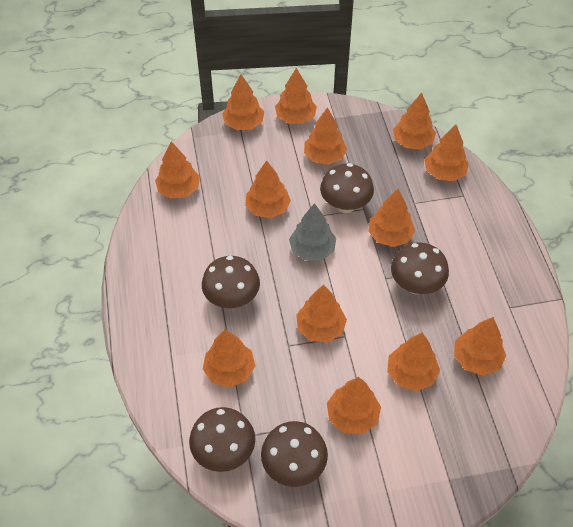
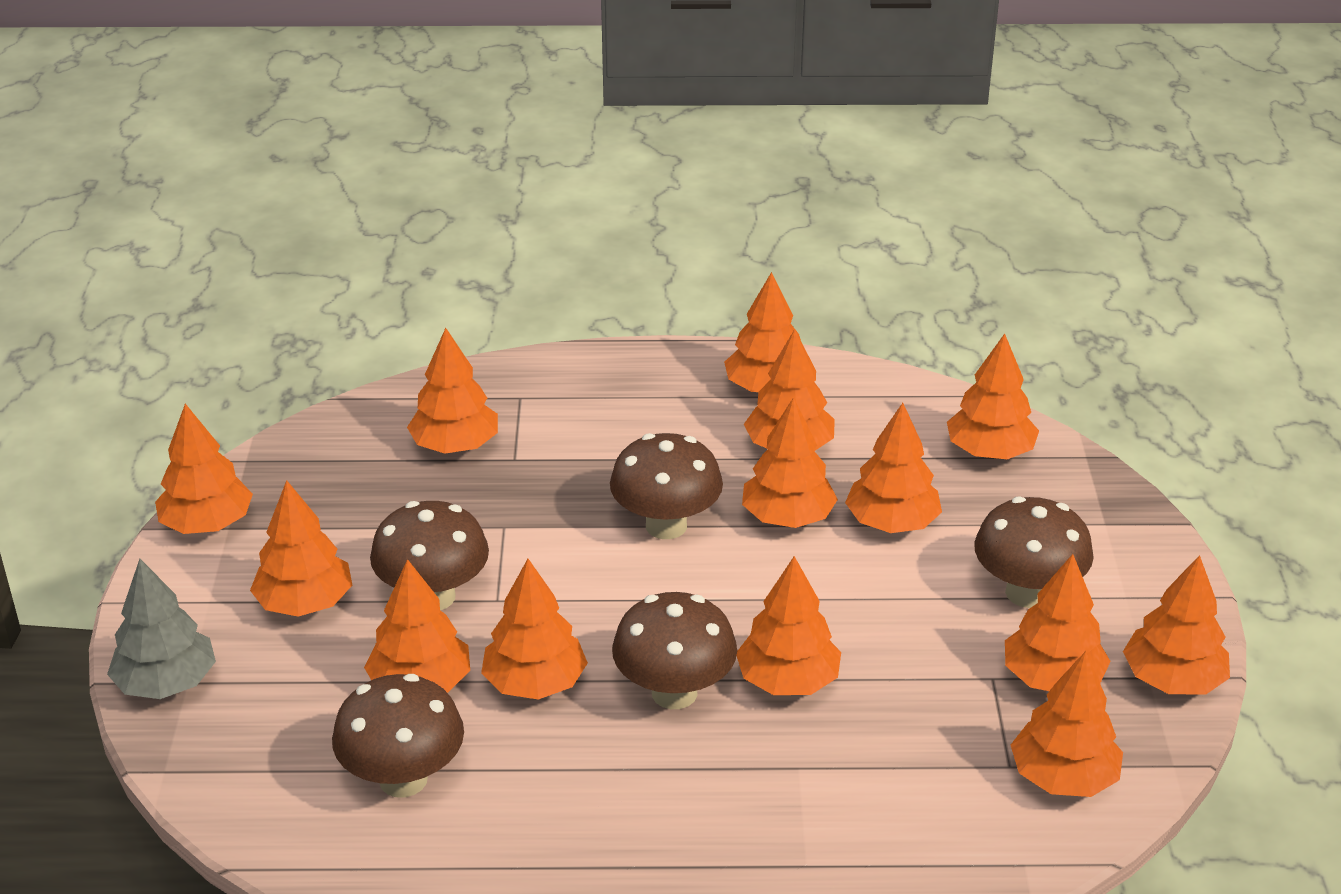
orange tree: [155,141,200,199] [203,329,255,388] [222,74,264,130] [245,160,291,218] [275,68,317,124] [296,284,347,343] [304,107,347,165] [327,377,381,434] [368,189,415,247] [387,333,440,391] [393,93,436,149] [424,124,469,181] [454,317,506,376] = 13 -> [155,404,253,534] [250,480,352,617] [364,559,470,693] [407,328,498,454] [481,559,588,700] [724,272,801,392] [736,556,841,695] [742,397,838,528] [744,329,835,451] [845,403,942,533] [947,334,1039,459] [1005,554,1111,691] [1011,651,1123,797] [1123,555,1230,695] = 14

